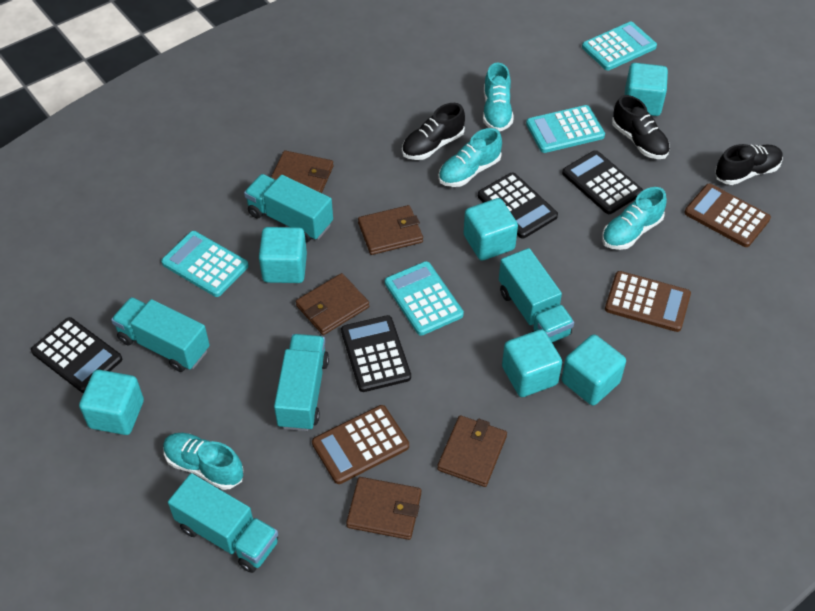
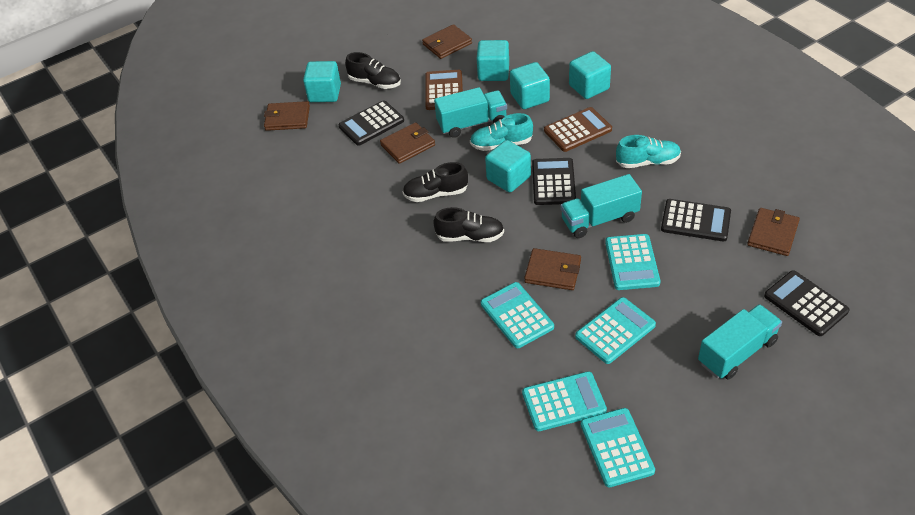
brown calculator: [312,405,409,484] [605,271,691,332] [684,184,771,247] = 3 -> [425,70,463,110] [544,107,612,152] = 2
turquoise calculator: [161,231,249,297] [385,261,464,336] [526,105,605,153] [582,22,657,70] = 4 -> [481,282,554,348] [522,371,607,431] [575,297,656,364] [581,408,655,487] [605,234,660,290] = 5
turquoise cube: [79,370,144,435] [259,227,307,283] [464,198,518,261] [502,329,562,397] [561,334,626,406] [625,63,668,116] = 6 -> [303,61,341,102] [477,40,509,81] [485,140,531,192] [510,62,550,109] [569,51,611,99] = 5
turquoise shoe: [163,433,243,490] [438,128,502,187] [483,62,513,131] [602,187,667,250] = 4 -> [470,113,533,151] [616,135,681,168] = 2
turquoise truck: [111,297,210,372] [168,473,278,573] [244,174,333,242] [274,334,329,431] [499,248,574,342] = 5 -> [434,87,507,138] [560,174,642,238] [698,304,782,380] = 3

